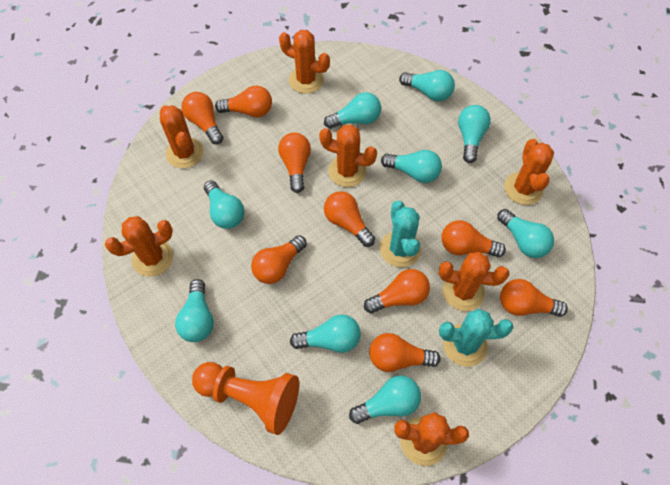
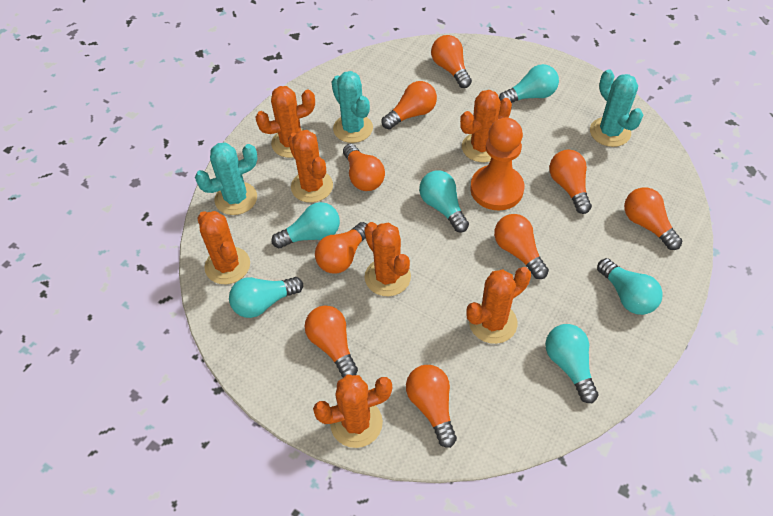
turquoise cactus: [380,201,421,268] [439,309,513,367] = 2 -> [195,143,258,215] [332,71,373,143] [590,69,643,147] = 3
turquoise light bulb: [175,279,214,342] [204,180,245,229] [290,314,361,353] [324,92,381,129] [349,375,421,424] [381,150,442,183] [399,70,455,101] [458,105,491,163] [497,209,554,258] = 9 -> [229,277,303,318] [272,202,340,248] [419,170,469,233] [499,64,559,103] [545,324,598,403] [597,258,663,315] = 6

